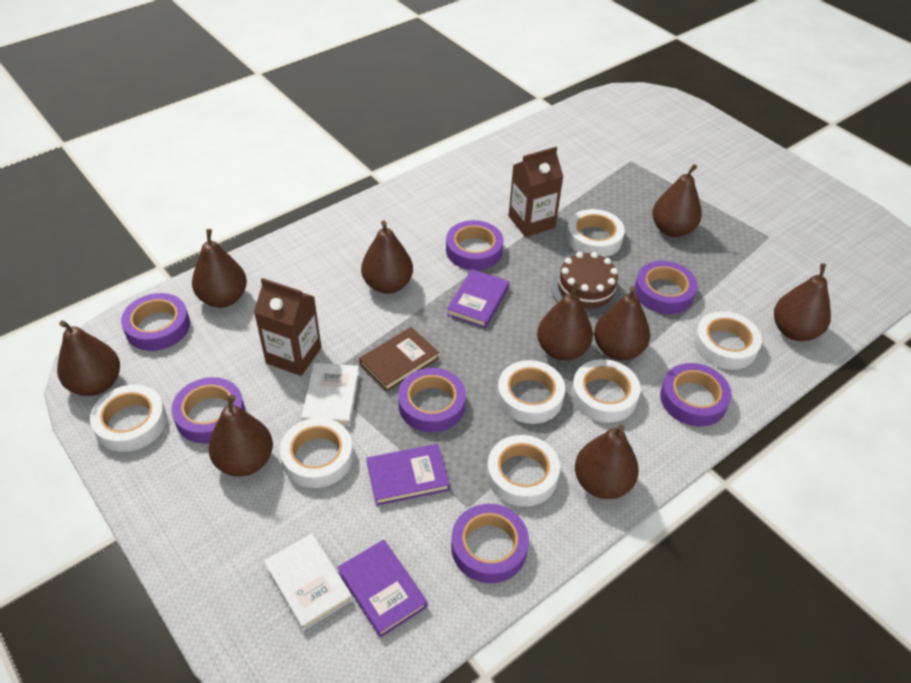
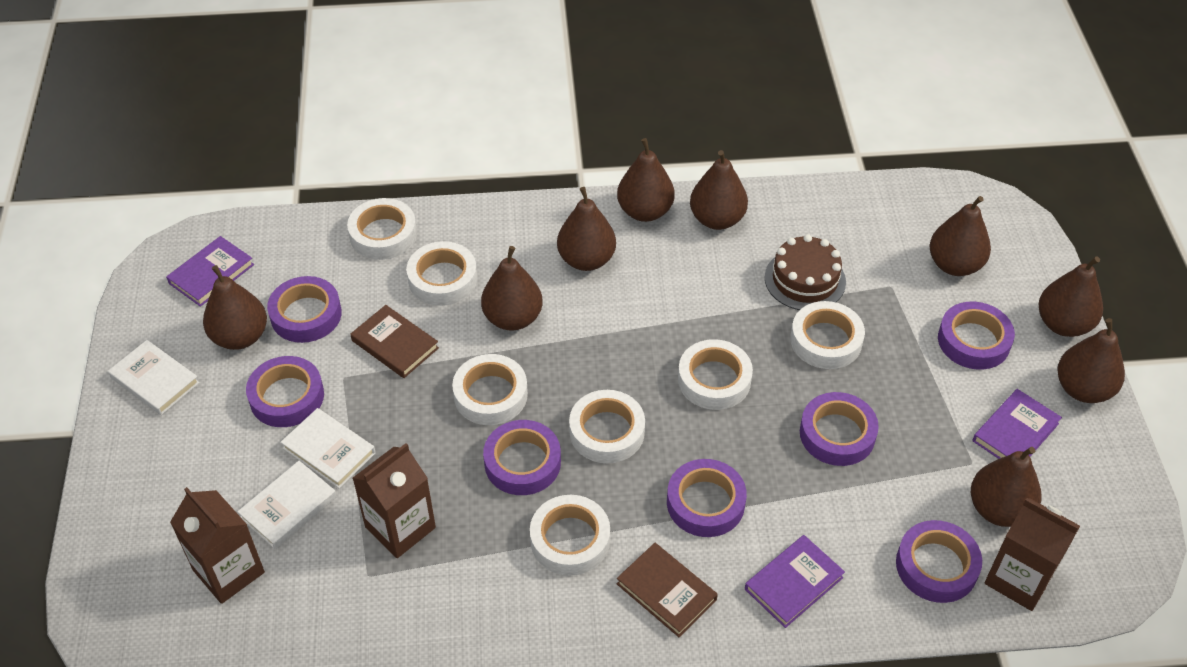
brown book: [359,327,439,391] = 1 -> [350,305,439,378] [617,543,718,637] = 2
brown carton: [254,278,322,376] [509,147,564,237] = 2 -> [170,487,265,604] [353,443,436,558] [985,498,1080,611] = 3
white book: [264,533,352,631] [302,363,359,427] = 2 -> [108,340,200,415] [237,460,337,549] [281,408,376,488] = 3

